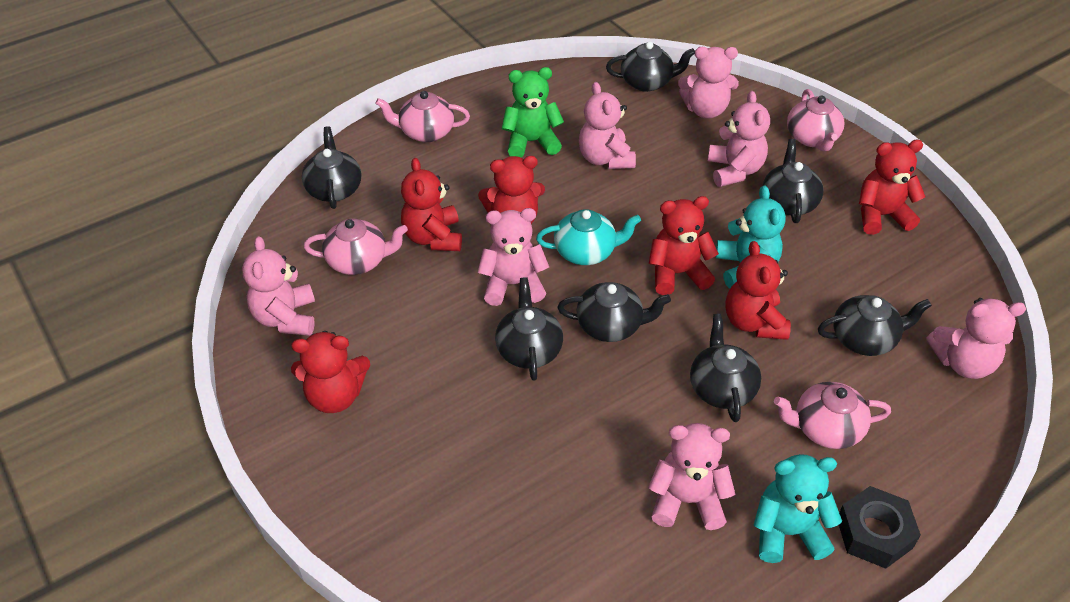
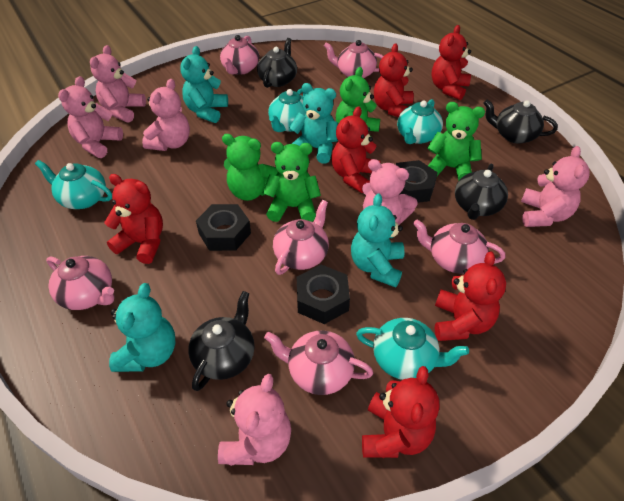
black nut: [839,486,921,569] = 1 -> [196,204,251,251] [297,264,350,324] [395,160,438,203] = 3
black teapot: [302,126,361,209] [495,277,563,381] [558,282,671,342] [606,41,695,92] [690,314,761,422] [763,139,823,223] [818,295,932,356] = 7 -> [188,291,255,391] [257,38,297,88] [455,164,508,220] [483,100,558,144] = 4
green teddy bear: [502,67,564,158] = 1 -> [222,134,278,201] [263,142,321,222] [336,67,380,137] [427,102,485,181] = 4
pink teapot: [304,218,408,275] [375,91,470,142] [774,382,891,449] [787,89,844,151] = 4 -> [46,256,115,310] [220,35,259,75] [264,331,373,395] [273,200,329,275] [324,40,383,78] [413,220,505,274] = 6
pink teddy bear: [242,236,315,336] [478,208,549,306] [579,82,636,169] [648,423,735,530] [678,47,739,119] [708,91,770,187] [926,298,1026,379] = 7 -> [58,76,123,158] [90,45,146,122] [142,79,190,151] [218,374,291,466] [362,159,418,225] [521,146,590,227] = 6
turquoise teapot: [536,209,641,265] = 1 -> [35,160,112,209] [268,88,306,132] [356,318,469,380] [397,99,443,144] = 4
turquoise teddy bear: [716,186,786,288] [754,454,842,563] = 2 -> [109,283,175,372] [180,46,228,123] [289,83,338,164] [351,193,405,288] = 4

